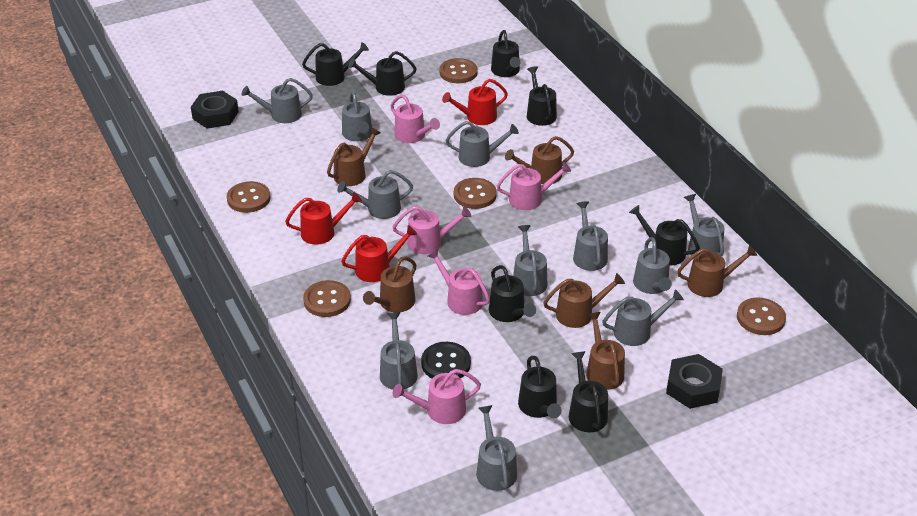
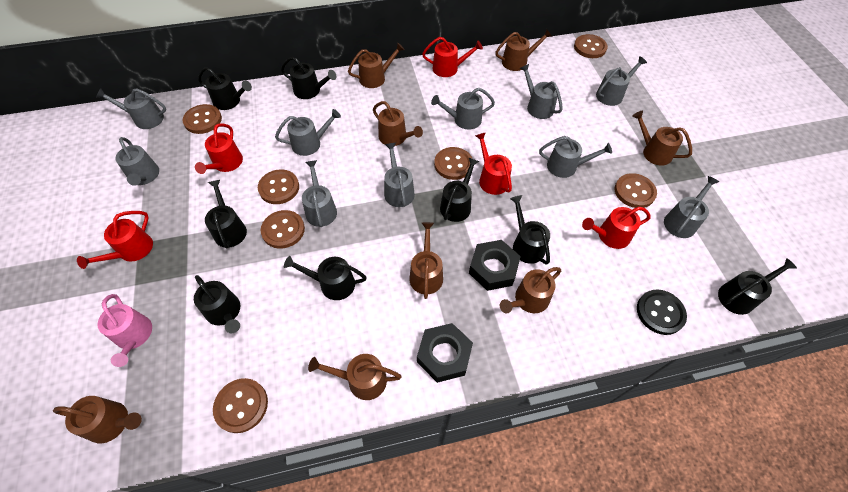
brown button: [227,181,270,213] [303,280,351,317] [439,58,478,83] [454,178,497,209] [737,298,786,335] = 5 -> [182,104,222,134] [213,378,268,433] [258,169,299,204] [261,210,305,249] [434,147,472,180] [574,34,608,58] [615,173,657,208] = 7
brown watering can: [327,127,381,186] [363,256,416,312] [505,136,574,184] [543,273,625,328] [586,312,625,390] [677,245,757,297] = 6 -> [53,396,142,444] [308,354,402,400] [348,42,405,88] [373,101,423,146] [409,222,443,299] [495,29,552,71] [500,267,561,313] [632,110,692,166] = 8
grey watering can: [241,78,313,123] [337,170,413,219] [342,91,372,141] [380,312,418,390] [445,121,519,167] [476,405,517,491] [513,225,547,296] [573,201,608,271] [602,289,684,346] [633,237,672,294] [684,194,725,256] = 11 -> [96,88,166,129] [115,137,159,186] [275,109,341,156] [302,160,337,227] [384,143,415,207] [431,88,495,129] [520,64,563,119] [539,136,612,178] [596,56,647,106] [664,176,719,238] = 10
pink watering can: [390,95,440,143] [393,206,471,254] [393,369,481,424] [428,249,490,315] [497,162,571,210] = 5 -> [98,294,152,367] = 1
red watering can: [285,192,362,245] [341,225,417,282] [442,79,508,125] = 3 -> [77,211,153,269] [195,123,243,174] [422,37,483,77] [475,132,512,195] [582,207,651,249] = 5

